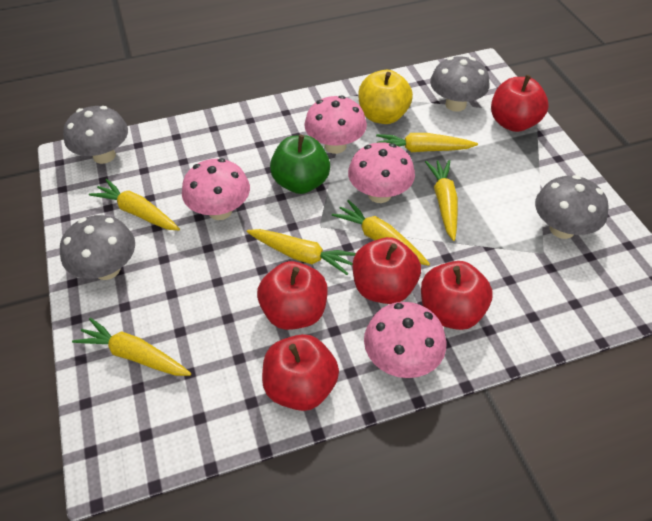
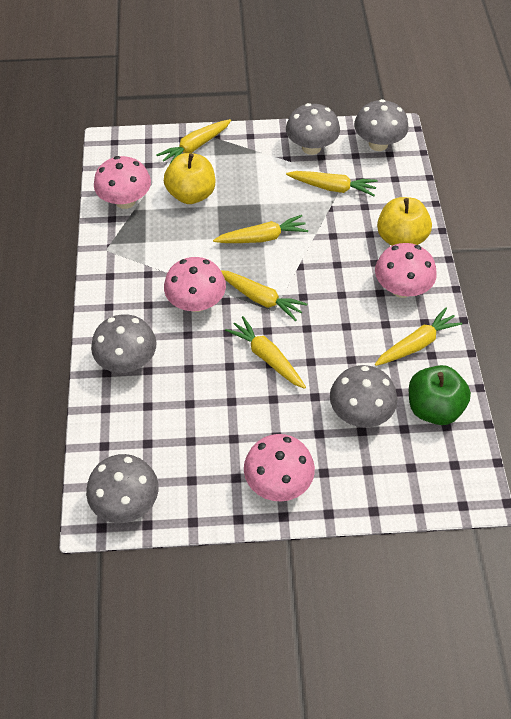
grey mushroom: [60,215,135,280] [63,106,128,164] [430,56,490,112] [535,175,609,239] = 4 -> [86,454,159,523] [91,314,157,373] [286,103,340,155] [330,365,397,428] [354,99,409,151] = 5
red apple: [257,261,328,330] [262,334,339,411] [353,237,421,304] [421,261,493,330] [491,75,548,132] = 5 -> none = 0
yellow apple: [358,70,413,124] = 1 -> [164,153,215,204] [377,197,432,246] = 2

